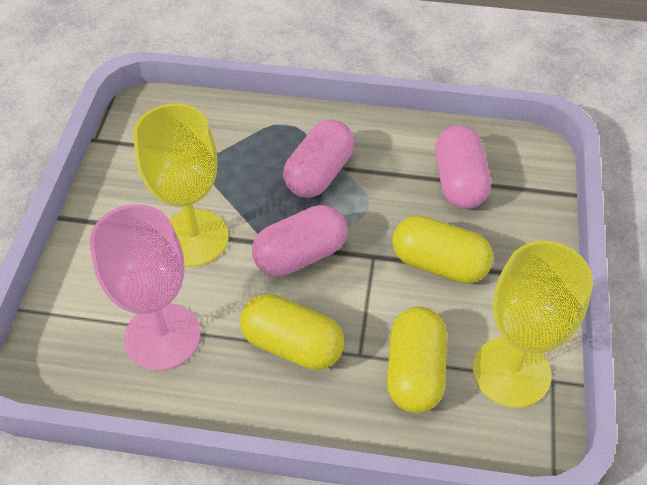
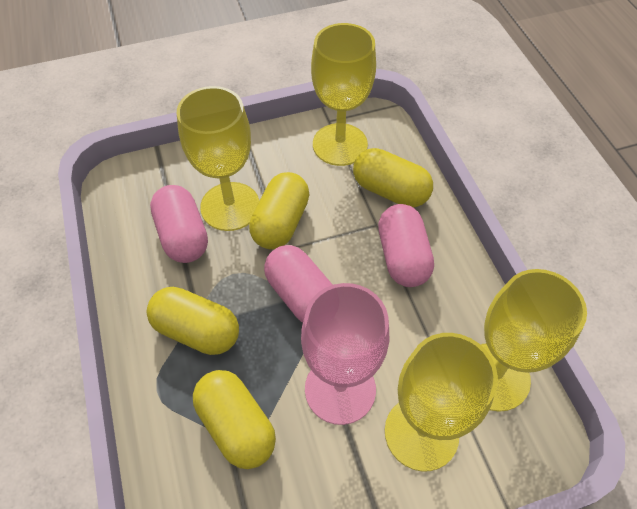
yellow capsule: [240,294,344,370] [387,307,447,413] [392,216,493,284] = 3 -> [147,287,239,355] [193,370,276,469] [249,172,309,249] [353,148,433,207] = 4
yellow goblet: [133,103,229,267] [473,241,593,408] = 2 -> [177,86,259,231] [311,23,376,166] [385,333,498,471] [481,269,587,412] = 4

